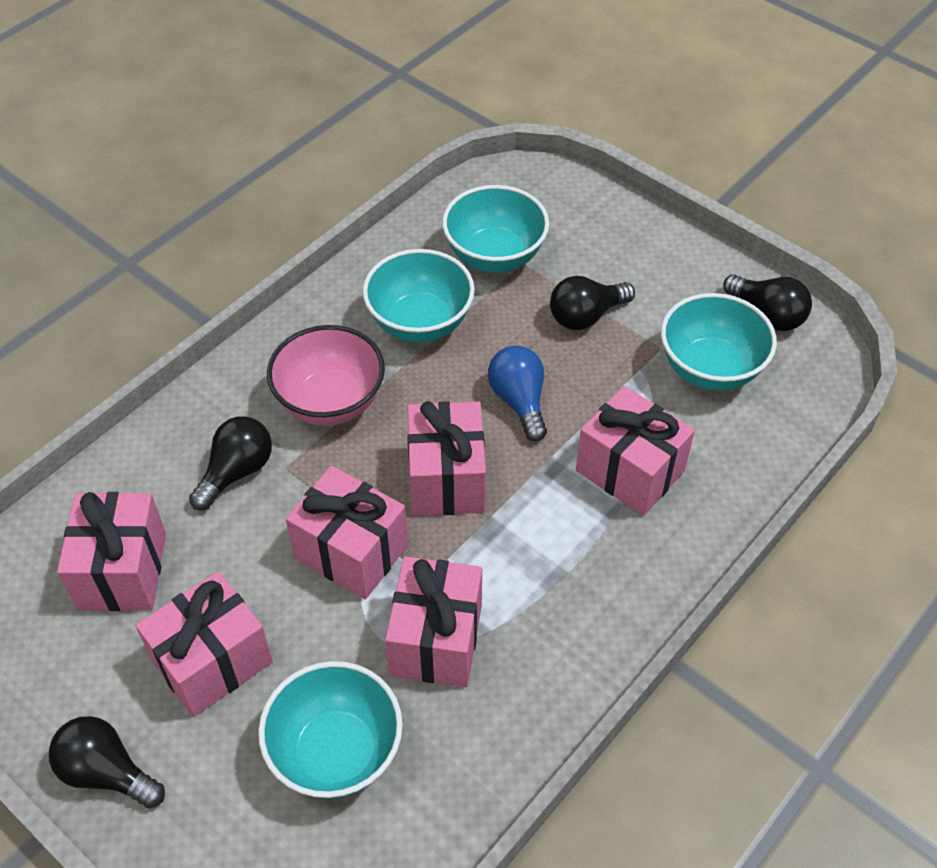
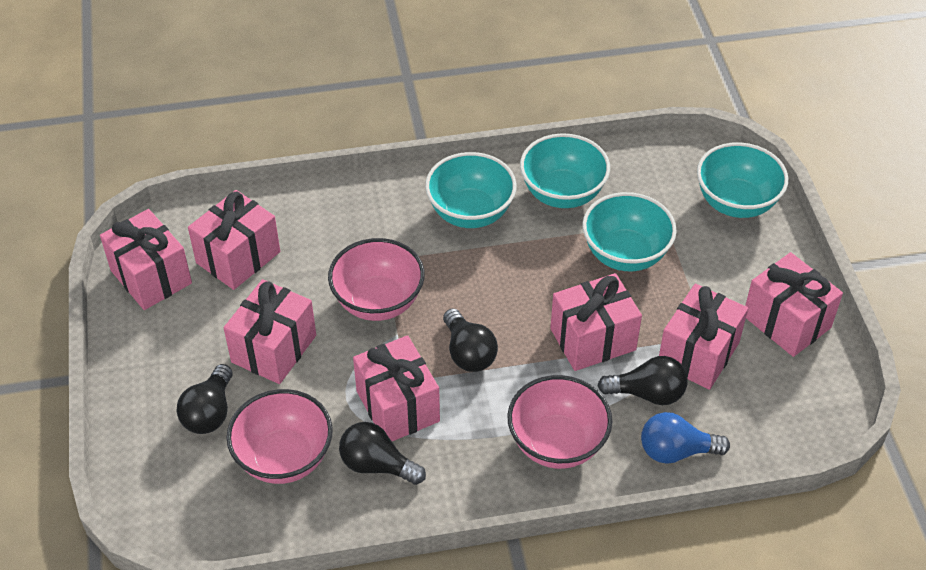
pink bowl: [267,325,385,426] = 1 -> [227,389,333,484] [328,238,425,321] [507,375,612,469] = 3
pink gift: [57,492,166,611] [136,571,273,717] [286,466,408,599] [385,556,482,687] [407,401,486,516] [576,386,695,516] = 6 -> [100,209,192,310] [188,190,280,290] [224,279,316,384] [353,335,440,441] [550,273,642,371] [659,284,748,390] [745,252,843,357] = 7

